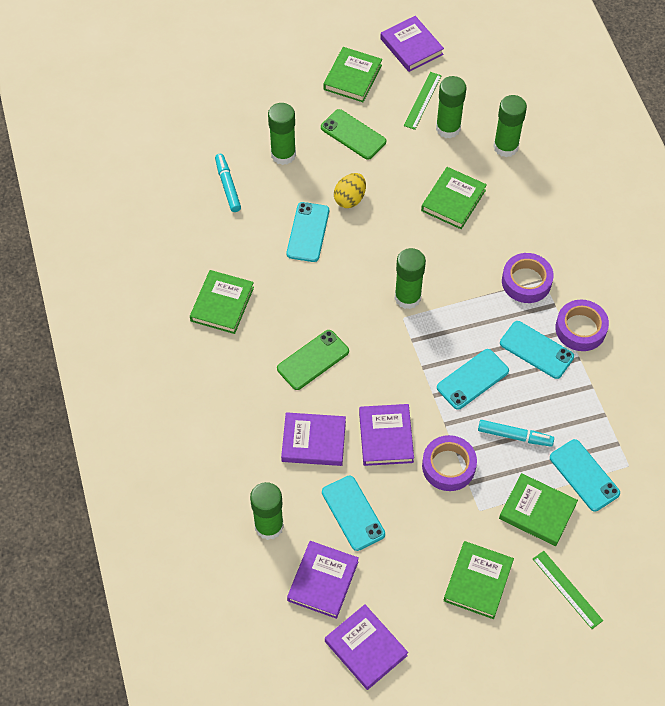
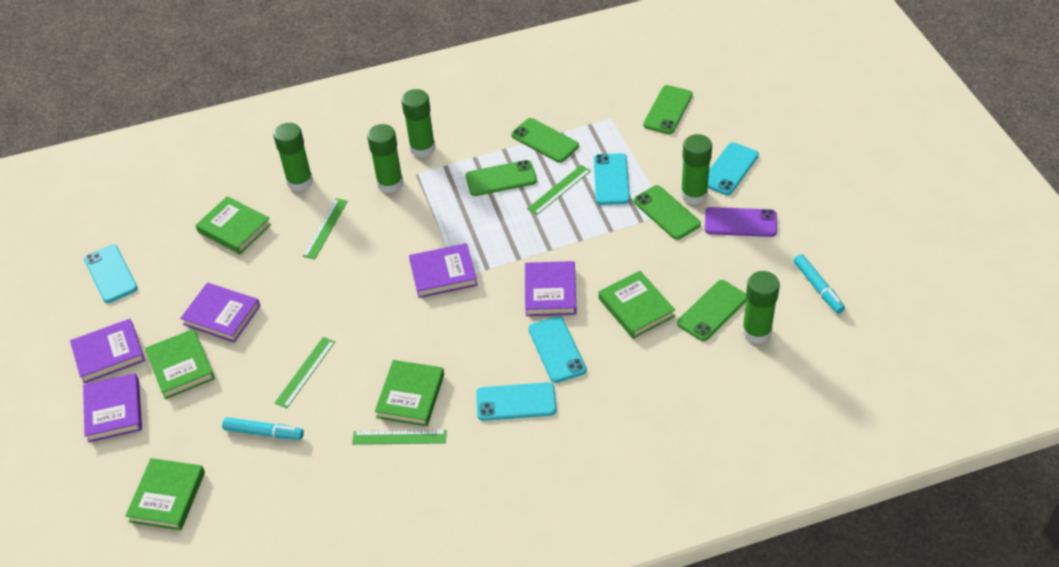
green phone: [277,330,349,390] [321,109,386,160] = 2 -> [466,160,537,196] [511,118,579,163] [634,185,701,240] [643,85,693,134] [677,280,747,341] = 5
green ruler: [404,72,442,130] [533,551,603,629] = 2 -> [275,337,335,408] [303,198,348,259] [352,430,447,445] [527,165,591,215] = 4
purple phone: none = 0 -> [705,207,777,237] = 1
purple tape: [422,435,477,491] [502,253,554,303] [555,300,609,351] = 3 -> none = 0
yellow egg: [334,173,366,208] = 1 -> none = 0

